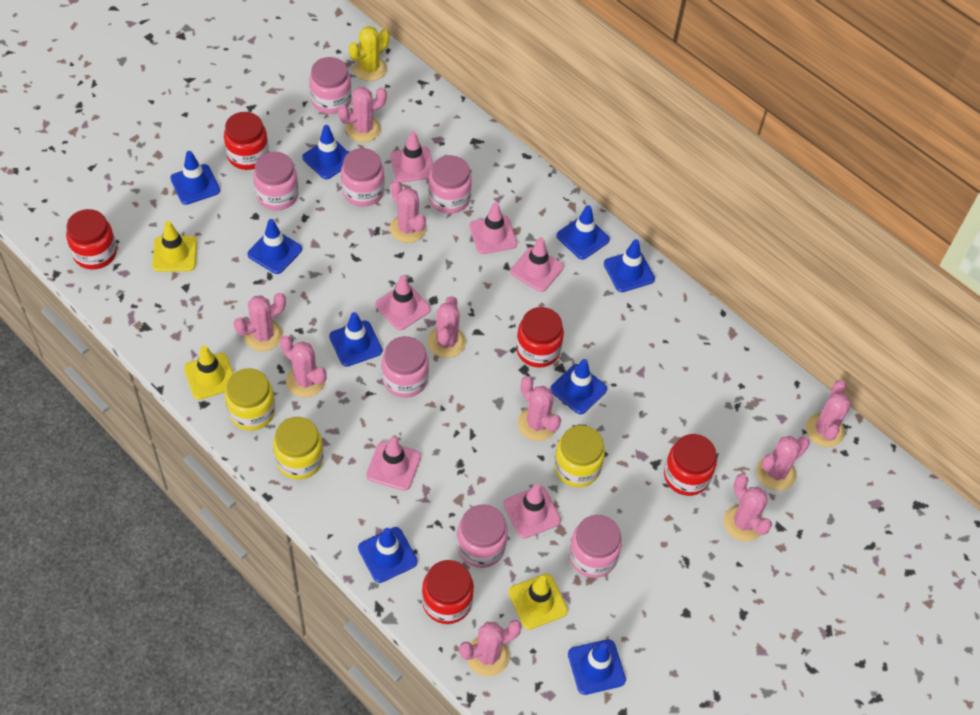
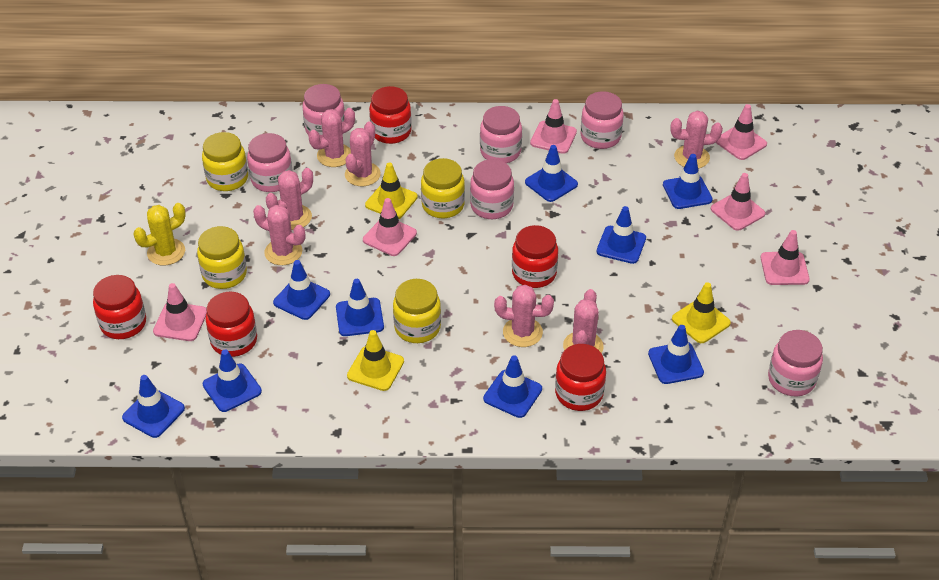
pink cactus: [234,293,286,351] [280,336,327,397] [338,87,387,142] [390,180,426,243] [428,296,466,358] [459,620,522,676] [518,376,561,441] [724,474,772,541] [757,436,810,491] [806,380,851,447] = 10 -> [253,205,305,265] [266,168,313,230] [308,108,355,167] [345,121,381,186] [494,285,554,347] [563,289,604,353] [670,111,723,169] = 7
pink jar: [253,152,299,210] [309,57,352,114] [341,148,385,207] [382,336,429,398] [428,155,472,214] [457,504,508,568] [569,515,622,578] = 7 -> [247,133,292,192] [302,84,345,138] [470,159,514,219] [480,106,522,163] [581,91,624,149] [768,330,823,396] = 6
yellow jar: [225,368,275,430] [273,417,323,479] [554,425,605,487] = 3 -> [197,226,247,289] [202,132,248,191] [393,279,441,343] [421,158,465,218] = 4

